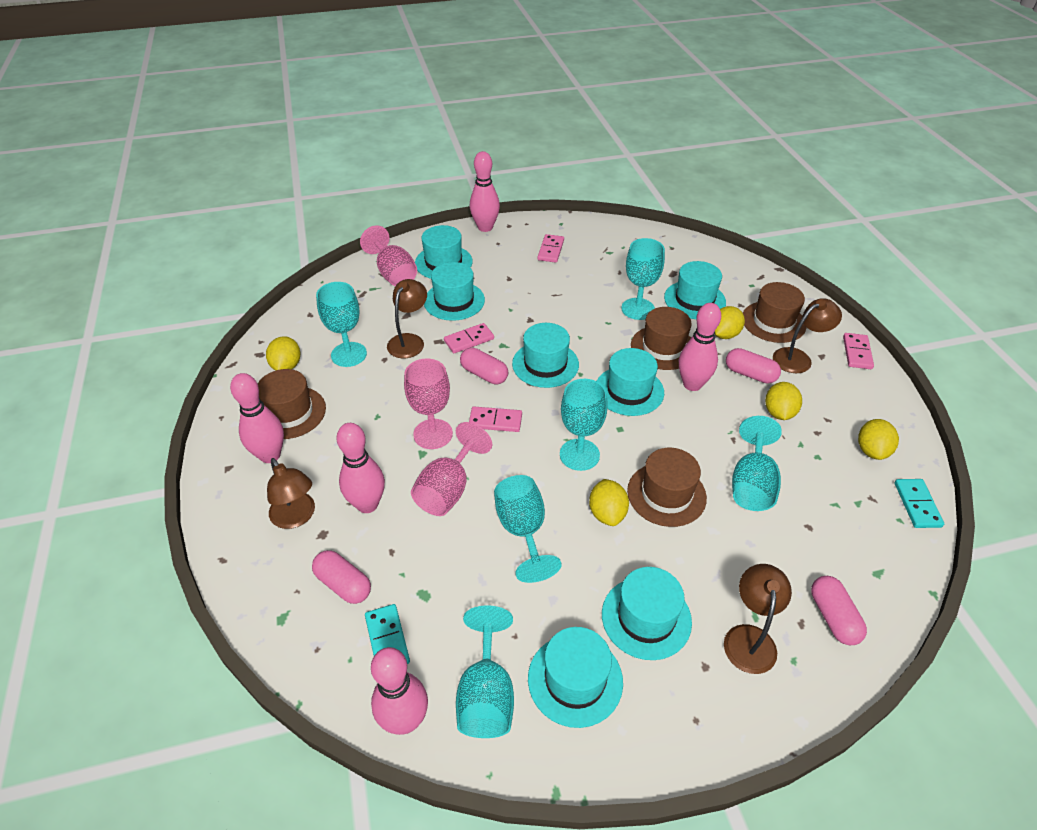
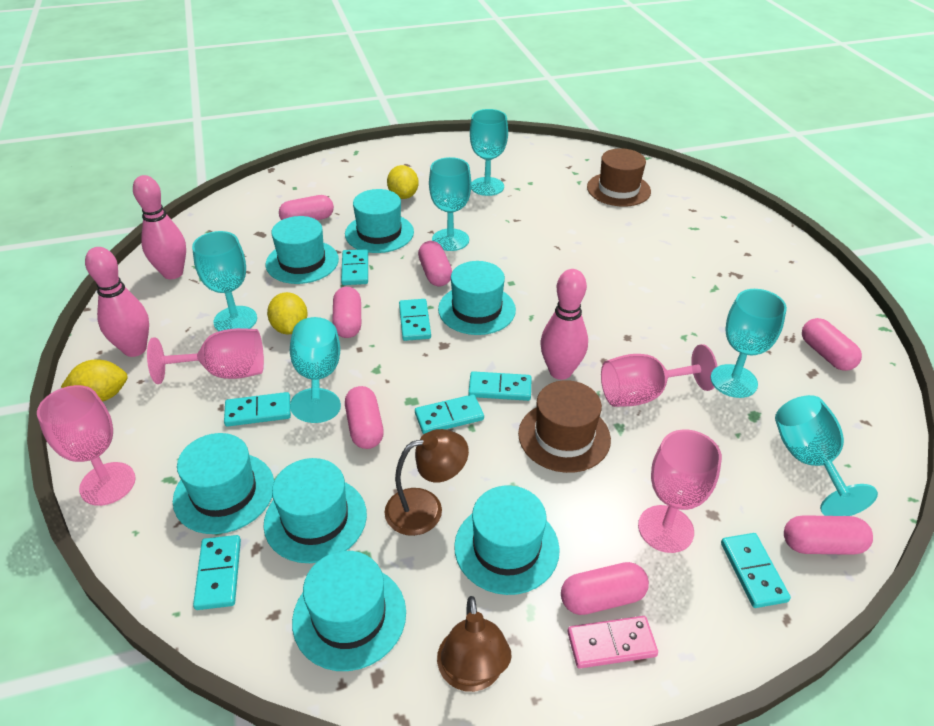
brown hat: [258,369,326,439] [627,448,707,527] [631,307,692,370] [743,282,806,343] = 4 -> [518,380,611,473] [587,148,651,207] = 2
brown lamp: [267,458,315,529] [387,279,427,358] [724,564,792,674] [773,298,842,373] = 4 -> [384,429,469,536] [437,596,512,692] = 2
pink bowling pin: [230,373,284,463] [337,423,385,513] [371,647,428,735] [470,151,500,232] [679,303,721,391] = 5 -> [85,247,149,357] [133,175,186,279] [540,269,588,380] = 3
pink capsule: [312,550,371,604] [460,347,508,384] [726,348,781,384] [811,576,867,645] = 4 -> [279,195,334,220] [332,287,361,338] [345,386,384,449] [418,241,452,286] [561,562,649,615] [784,515,873,555] [802,318,862,371] = 7
pink domino: [444,323,494,353] [469,406,522,432] [537,234,564,263] [843,333,874,369] = 4 -> [567,616,658,669] = 1
pink goblet: [360,225,417,286] [404,359,453,449] [411,422,492,516] = 3 -> [37,385,136,506] [147,328,264,384] [601,344,718,407] [638,429,722,553] = 4
turquoise domino: [365,604,410,664] [895,479,944,528] = 2 -> [193,535,241,610] [224,392,291,427] [341,249,368,285] [399,299,431,341] [415,394,484,434] [468,371,532,401] [721,533,791,608] = 7
yellow lemon: [266,336,300,371] [589,479,629,526] [715,306,745,339] [765,382,802,420] [858,419,899,460] = 5 -> [61,359,128,401] [267,292,308,334] [387,165,419,199] = 3

